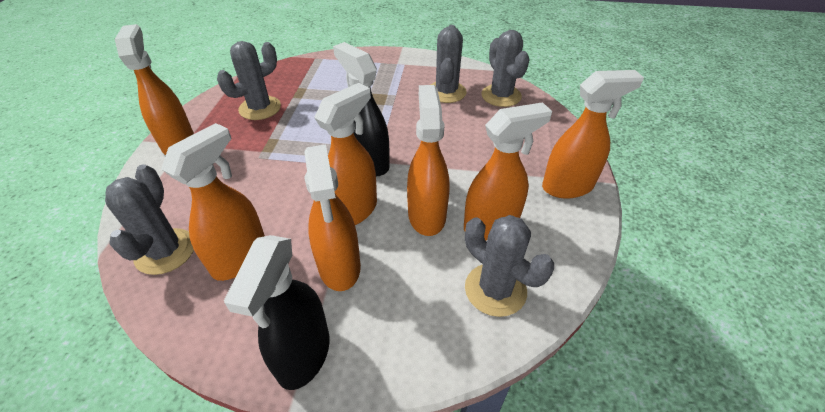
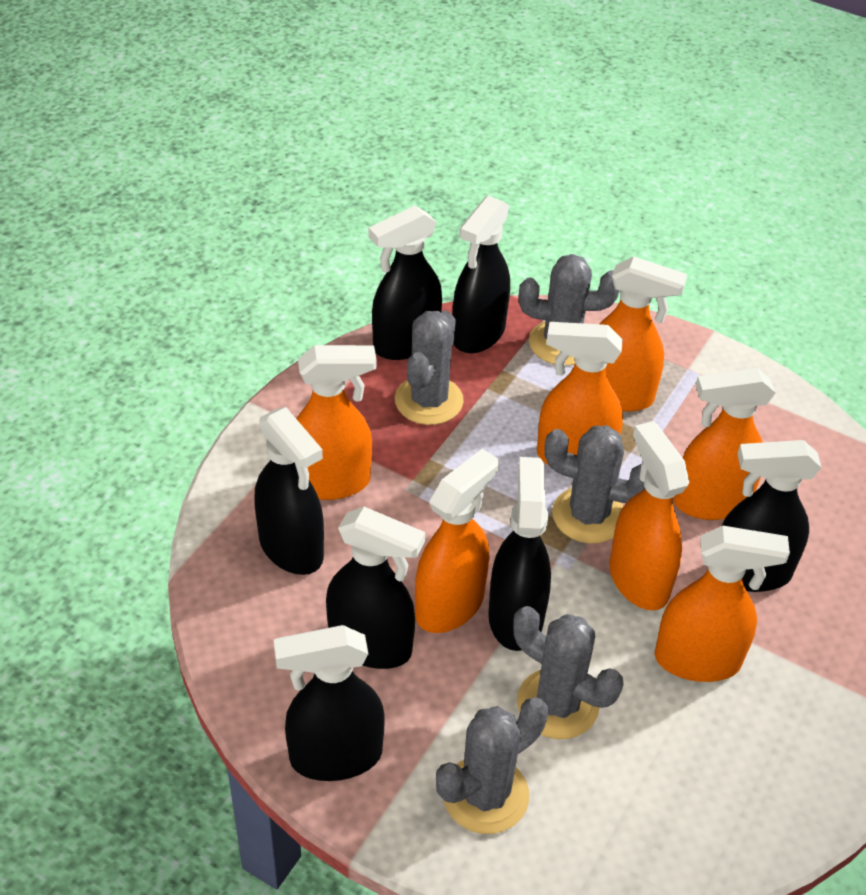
black spray bottle: [224,235,330,390] [333,42,390,177] = 2 -> [255,407,324,575] [274,625,385,781] [326,507,425,669] [369,205,442,360] [452,196,510,353] [488,457,551,651] [722,440,822,592] = 7

